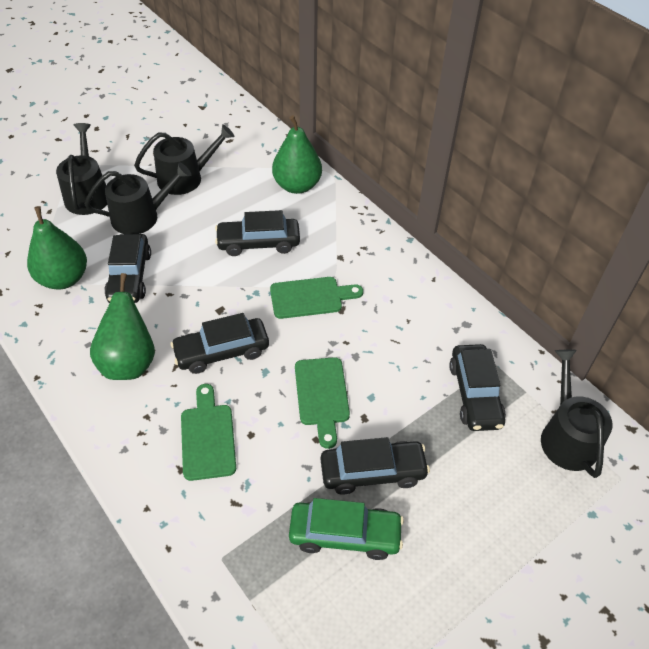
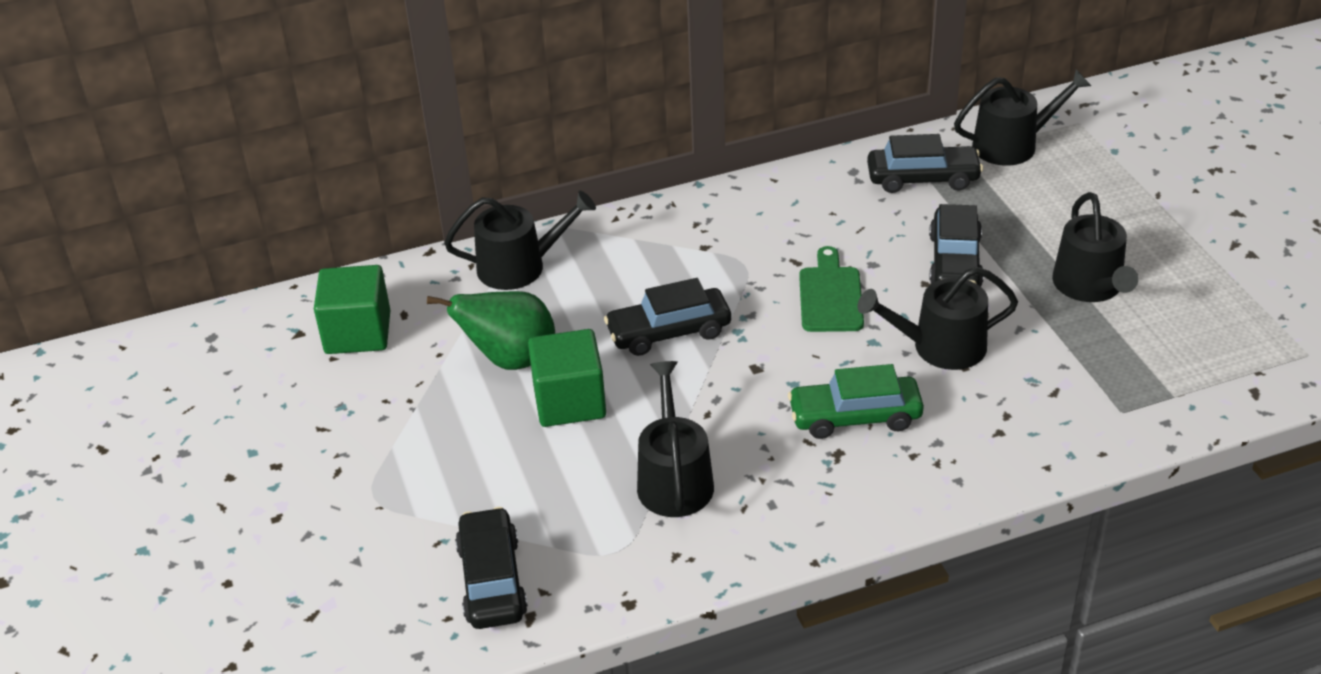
black car: [104,234,151,303] [171,313,269,374] [215,210,300,256] [321,437,430,495] [449,344,506,431] = 5 -> [455,507,528,629] [604,278,731,356] [867,134,983,193] [929,204,984,287] = 4
black watering can: [56,123,107,215] [85,162,191,234] [134,124,234,195] [541,349,612,478] = 4 -> [444,191,596,290] [637,361,714,517] [858,267,1018,370] [954,69,1091,165] [1052,192,1138,302] = 5
green cube: none = 0 -> [314,265,390,354] [528,329,606,427] = 2
green cutting board: [181,384,236,481] [270,277,363,319] [295,357,350,449] = 3 -> [799,246,864,332] = 1
green pear: [27,206,87,289] [90,273,155,380] [272,115,322,194] = 3 -> [427,291,555,370] = 1

